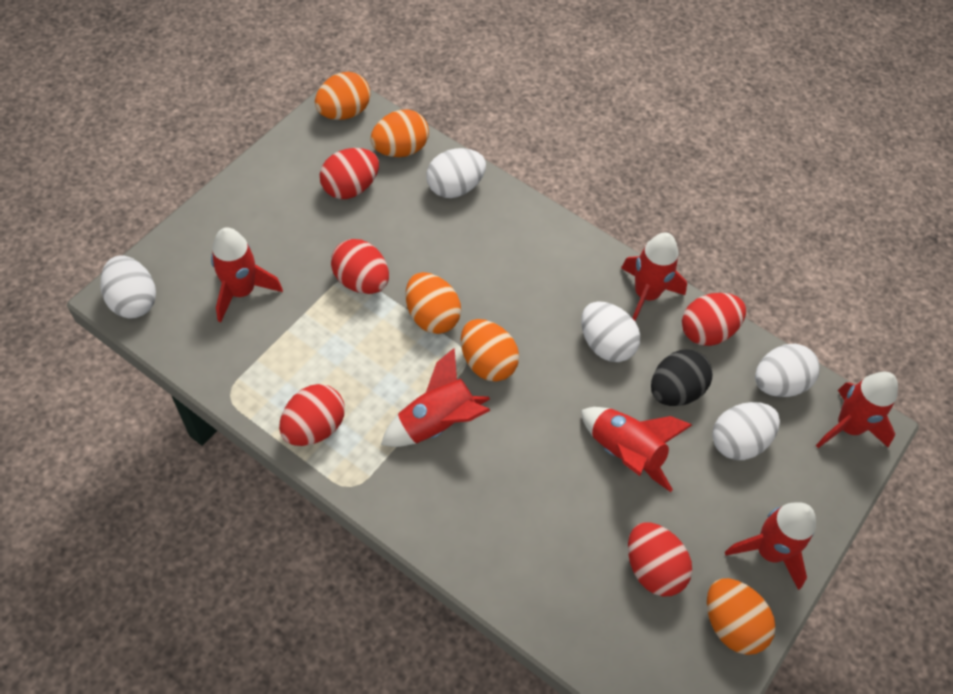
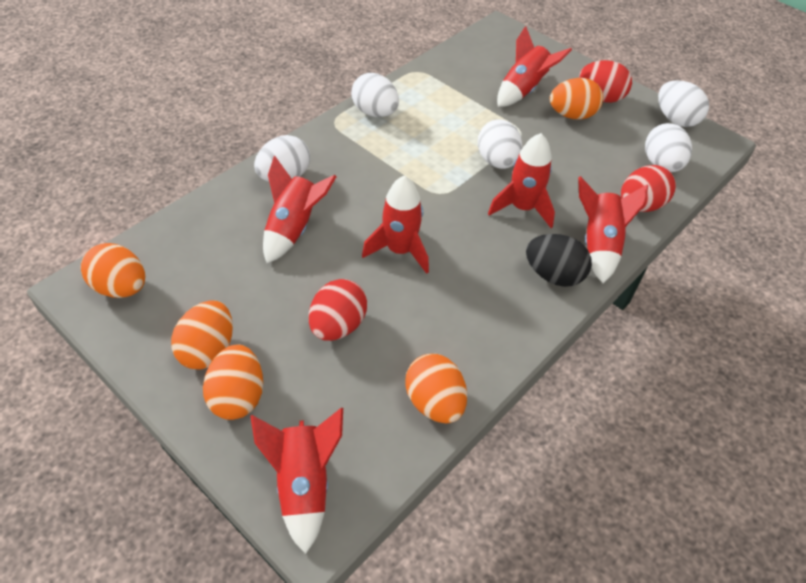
red egg: [279,384,345,446] [320,148,379,199] [331,239,389,294] [628,522,692,597] [682,293,746,346] = 5 -> [309,279,367,341] [579,60,632,103] [621,165,676,212] = 3

